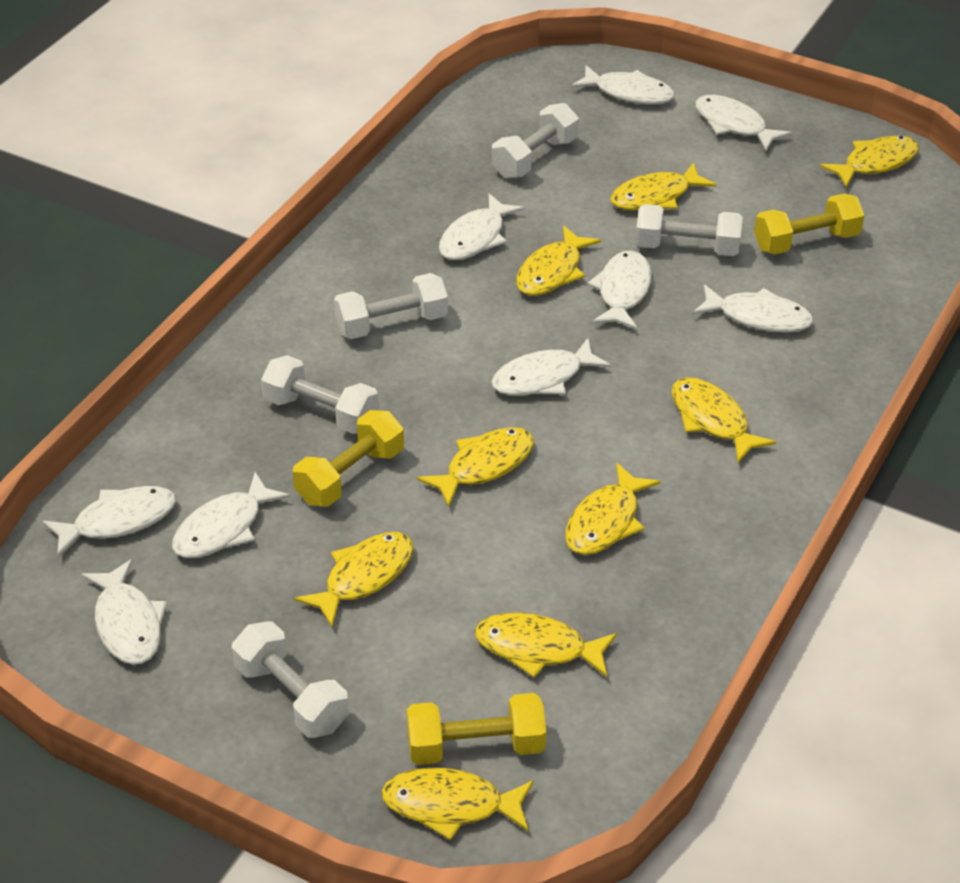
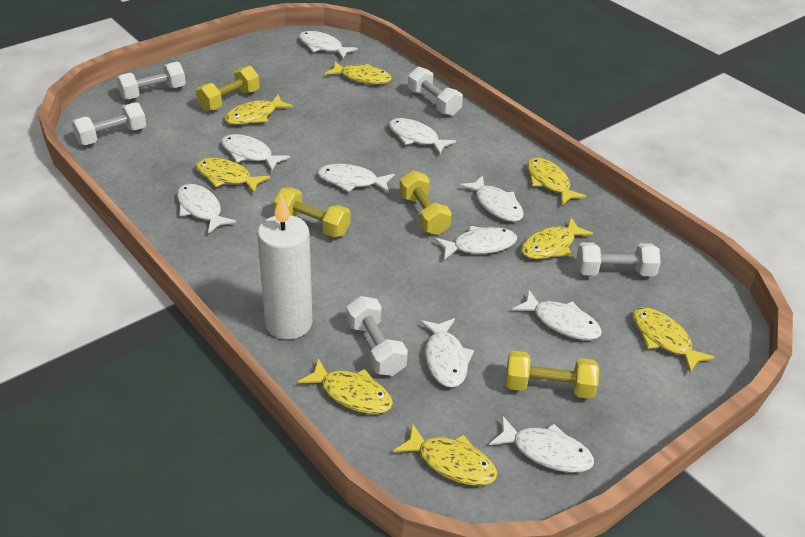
white candle: none = 0 -> [257,194,313,340] = 1
white fish: [42,486,176,557] [81,559,167,665] [172,472,291,558] [439,193,525,260] [491,338,611,396] [571,65,675,105] [588,251,652,330] [693,284,813,333] [695,95,792,151] = 9 -> [177,184,237,234] [221,134,290,171] [299,31,358,59] [318,164,395,192] [389,118,456,154] [420,318,474,388] [434,226,517,260] [459,175,524,222] [489,416,594,473] [512,290,602,340] = 10
yellow dumbbell: [293,410,404,507] [407,693,546,765] [754,194,864,255] = 3 -> [196,66,260,111] [274,187,350,238] [399,170,452,235] [506,351,599,399] = 4
yellow fish: [294,532,414,627] [381,768,534,840] [417,427,534,507] [475,613,617,677] [516,226,601,296] [565,463,661,555] [610,162,716,210] [672,377,776,463] [820,136,919,188] = 9 -> [195,158,270,193] [224,94,293,125] [297,358,393,414] [325,61,392,84] [393,423,497,486] [521,218,593,259] [527,157,586,205] [633,307,715,373] = 8

